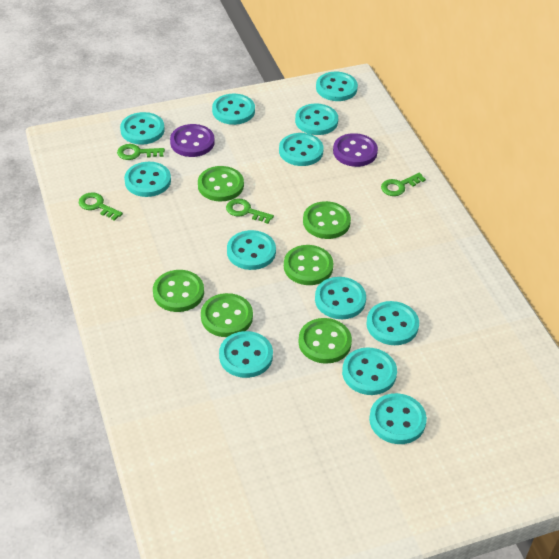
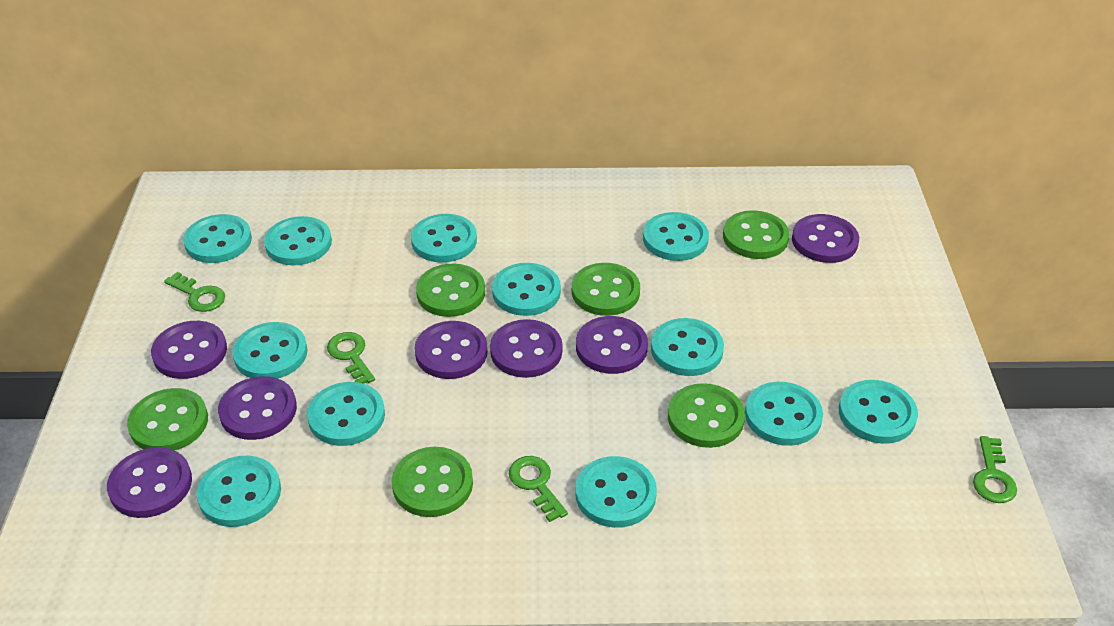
purple button: [170,124,214,157] [333,133,378,167] = 2 -> [107,447,192,518] [151,321,227,379] [218,376,297,440] [415,321,488,379] [490,319,562,378] [576,316,648,374] [792,214,859,263] = 7

